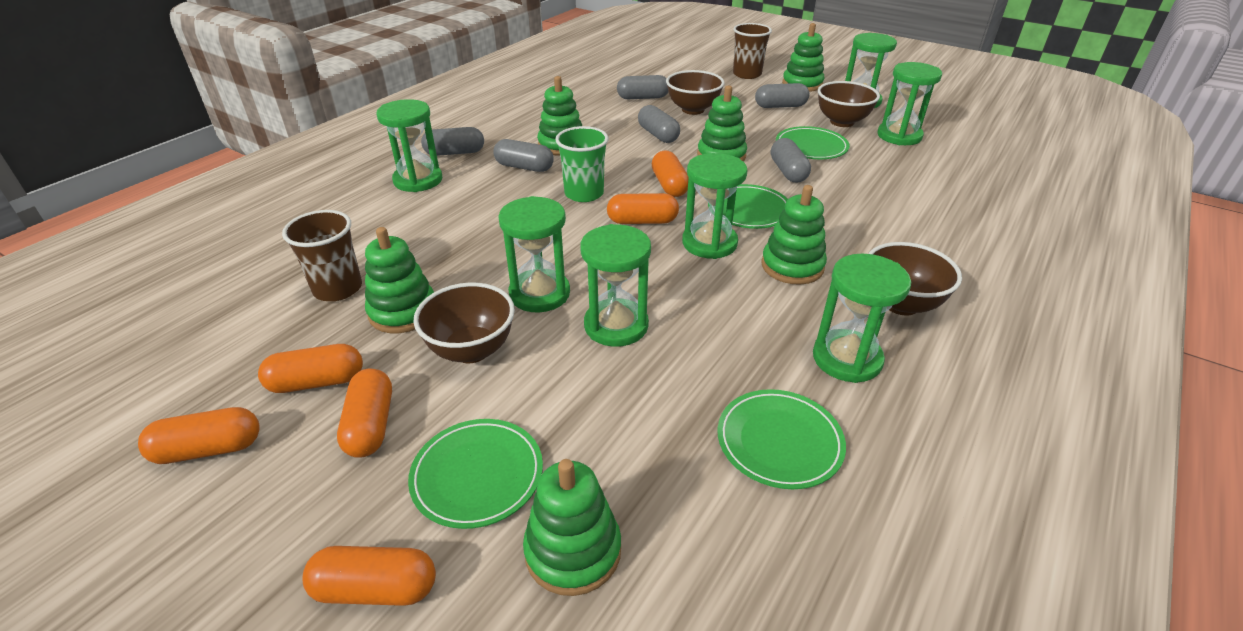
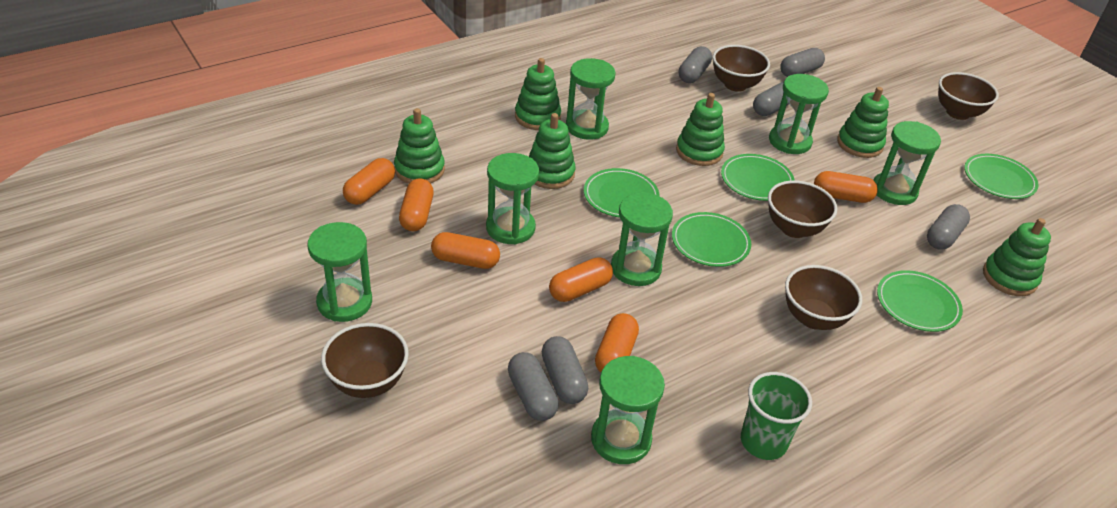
brown bowl: [413,283,515,363] [666,70,724,115] [818,81,880,127] [868,242,962,315] = 4 -> [321,323,409,398] [713,45,770,92] [768,180,837,238] [785,265,862,330] [938,72,999,120] = 5
brown cup: [282,210,362,301] [733,23,772,79] = 2 -> none = 0
green plate: [408,419,543,529] [708,184,788,229] [717,389,846,489] [776,126,850,159] = 4 -> [584,168,659,218] [672,212,751,267] [721,154,795,201] [877,270,963,332] [964,154,1039,199] = 5

